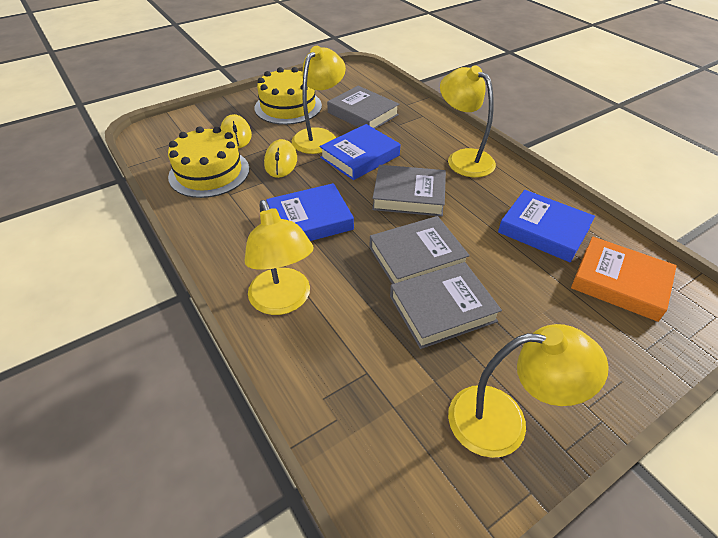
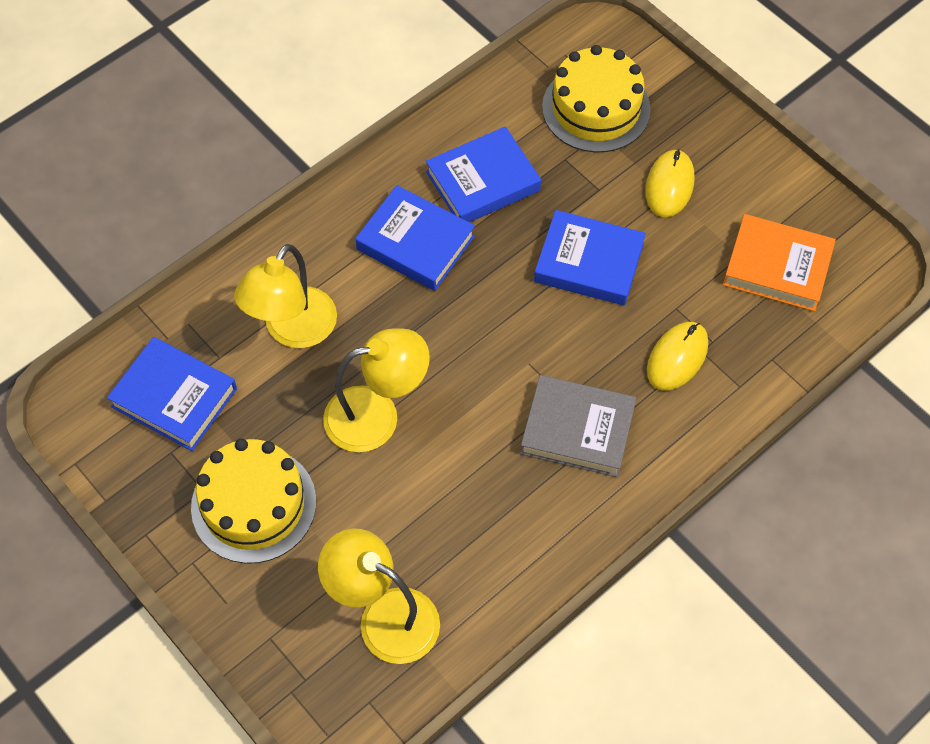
blue book: [266,183,354,241] [320,124,400,180] [498,190,595,262] = 3 -> [107,337,237,451] [355,185,475,291] [426,126,541,222] [534,210,646,306] = 4
grey book: [327,86,399,129] [370,216,470,284] [372,165,446,216] [390,262,502,349] = 4 -> [520,375,637,477] = 1
yellow lamp: [244,200,314,315] [292,46,346,154] [440,65,496,177] [448,324,609,458] = 4 -> [234,244,337,348] [318,528,440,664] [323,328,430,452] = 3

